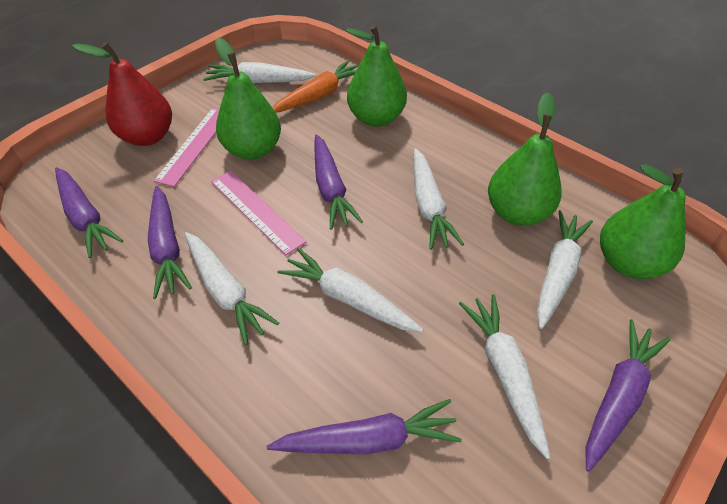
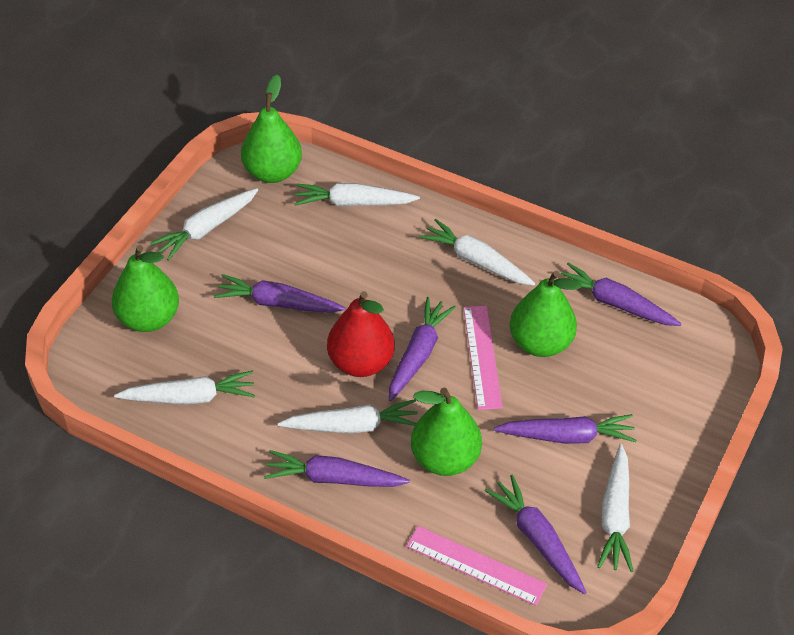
orange carrot: [272,60,357,113] = 1 -> none = 0
purple carrot: [55,167,123,258] [148,186,192,299] [267,399,462,455] [314,135,363,230] [586,319,670,472] = 5 -> [214,274,345,313] [264,450,410,487] [389,297,456,401] [485,475,587,594] [494,414,637,444] [561,263,682,326] = 6

